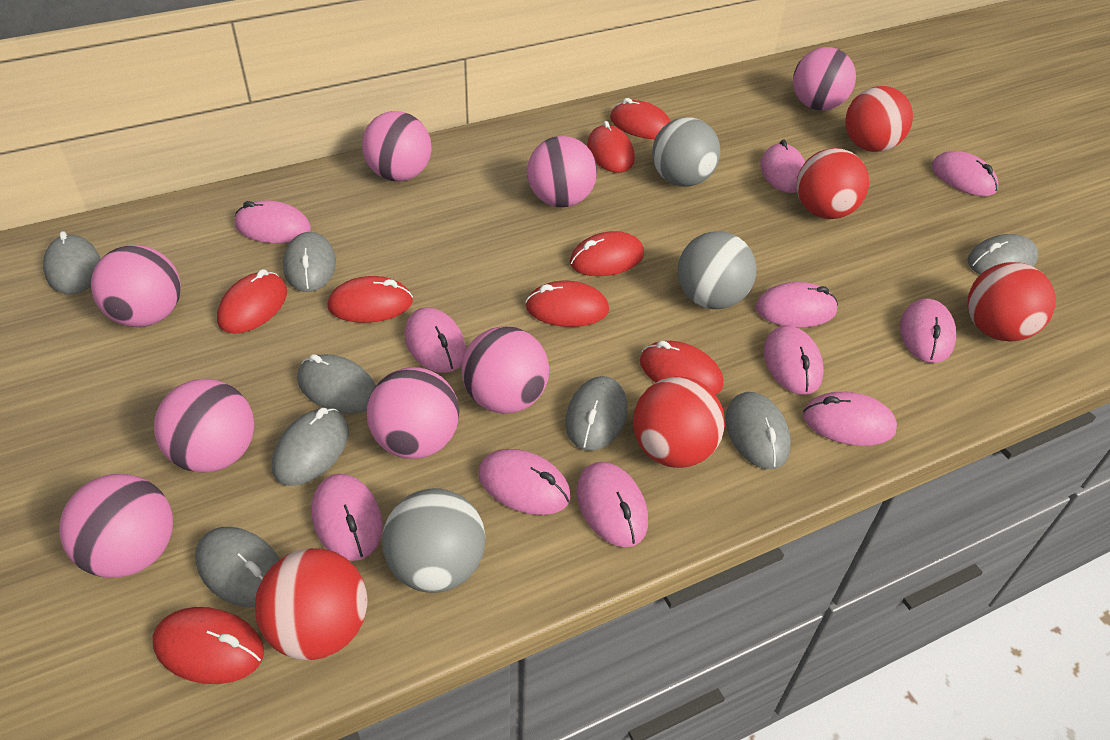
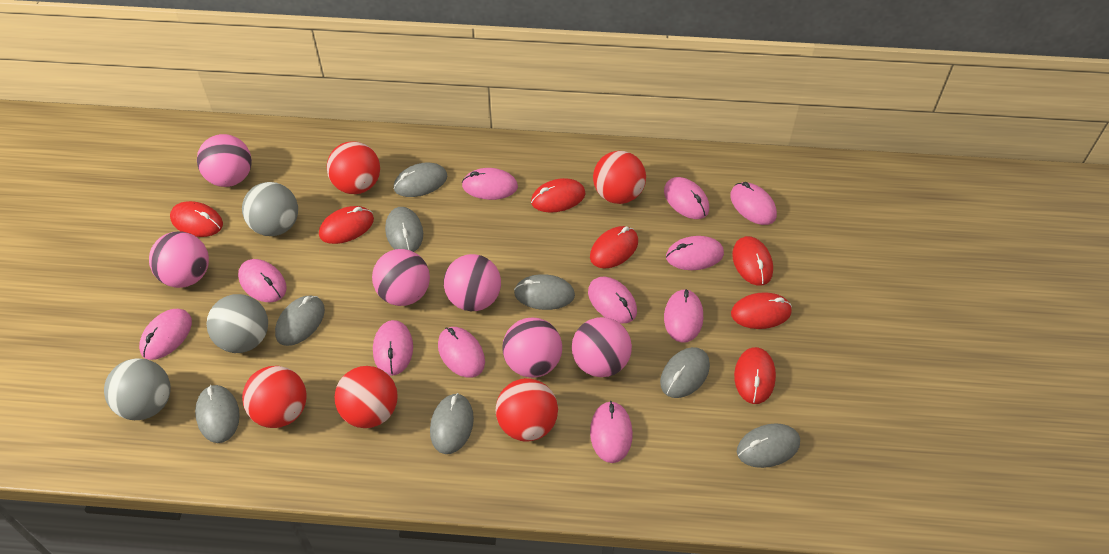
pink ball: [59,474,173,578] [91,245,181,327] [154,379,254,473] [362,111,431,181] [367,367,459,459] [462,326,549,414] [527,136,597,207] [793,47,856,111] = 8 -> [149,231,209,288] [197,134,252,187] [372,249,430,306] [444,254,501,311] [502,318,562,378] [572,317,632,377] = 6
red mouse: [153,607,264,684] [217,269,287,334] [327,276,413,323] [525,281,609,327] [570,231,644,276] [587,121,635,173] [610,98,671,139] [640,341,724,395] = 8 -> [170,201,223,237] [319,206,374,244] [531,178,586,213] [590,226,638,268] [731,292,792,329] [732,236,773,286] [734,347,776,404] = 7

